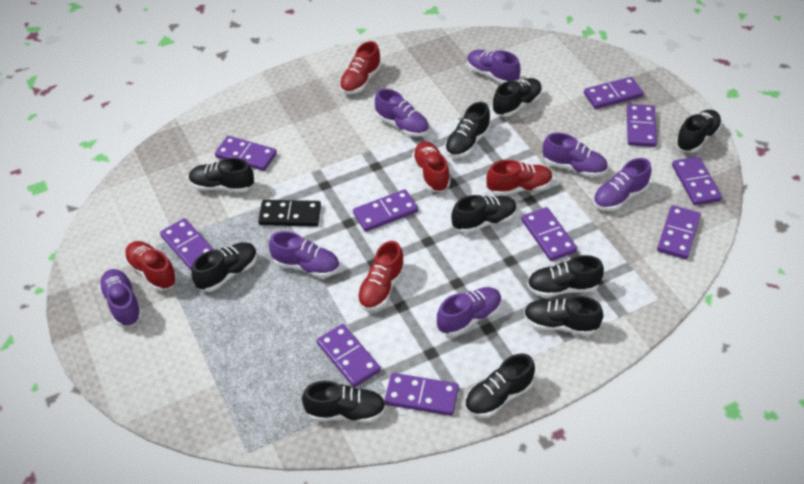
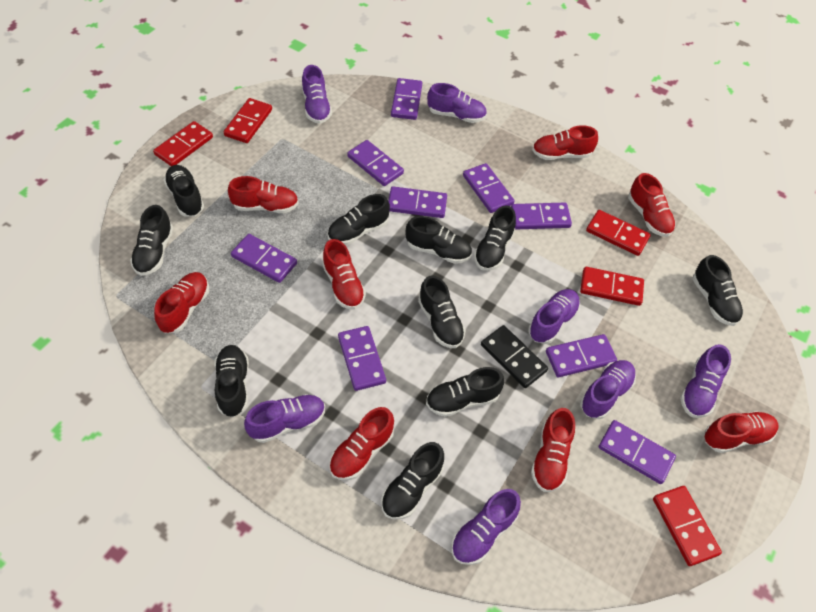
purple domino: [160,218,214,271] [215,136,277,171] [317,324,381,387] [353,189,418,232] [385,373,459,416] [521,207,577,261] [584,77,644,109] [627,104,657,147] [657,205,701,259] [672,157,722,206] = 10 -> [231,234,297,283] [338,326,386,391] [347,140,404,186] [388,186,447,218] [391,78,422,120] [463,163,514,213] [511,203,572,230] [546,334,617,377] [599,420,676,484] = 9
red domino: none = 0 -> [153,121,213,166] [224,98,272,143] [580,267,644,306] [586,210,651,256] [653,486,722,566] = 5
red shoe: [124,241,177,291] [339,41,381,94] [357,241,405,311] [412,141,450,192] [486,160,553,196] = 5 -> [154,272,209,333] [228,176,299,213] [322,239,366,310] [330,407,394,480] [531,408,575,492] [532,125,598,160] [628,173,676,237] [704,411,779,453] = 8

